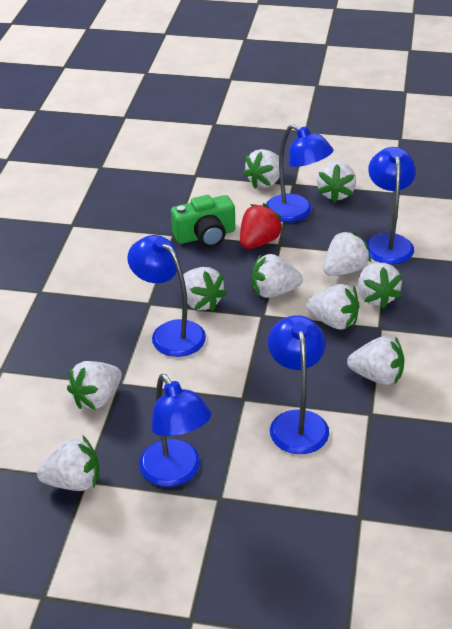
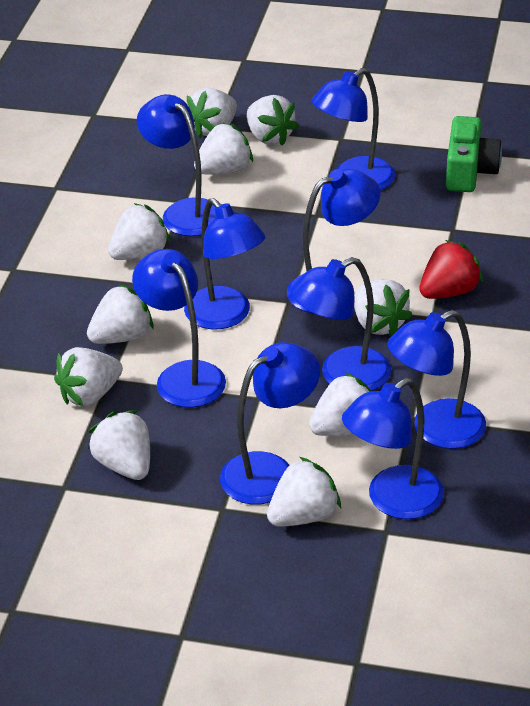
blue lamp: [127,235,206,357] [139,374,212,487] [266,124,333,222] [268,315,329,454] [366,147,416,264] = 5 -> [132,249,226,408] [137,94,216,236] [184,198,265,329] [220,342,320,505] [287,169,380,313] [291,257,391,391] [312,68,395,190] [342,378,444,519] [387,310,486,449] = 9

